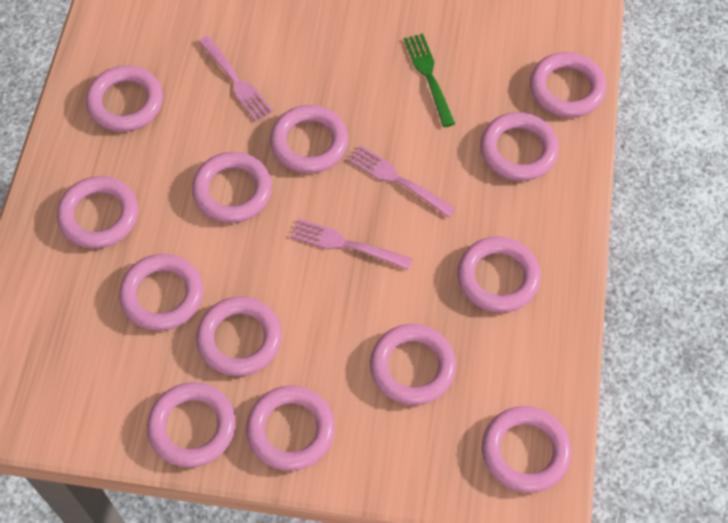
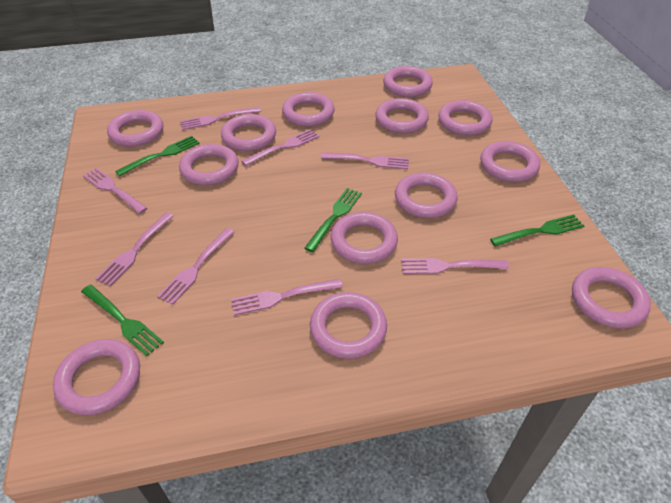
green fork: [404,34,455,127] = 1 -> [81,285,164,356] [115,136,200,176] [304,188,362,252] [490,215,584,247] = 4
pink fork: [198,36,273,121] [290,218,412,270] [348,145,456,218] = 3 -> [83,168,148,214] [95,212,174,286] [157,228,234,305] [180,107,261,130] [231,279,343,315] [242,129,319,166] [321,152,409,169] [401,258,509,274] = 8

